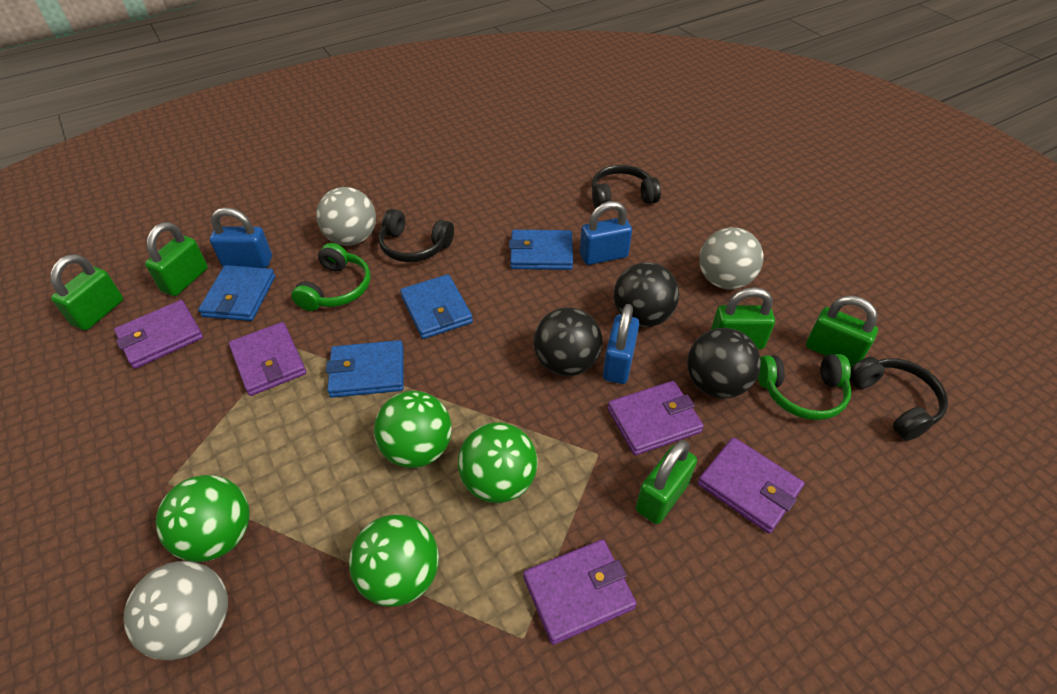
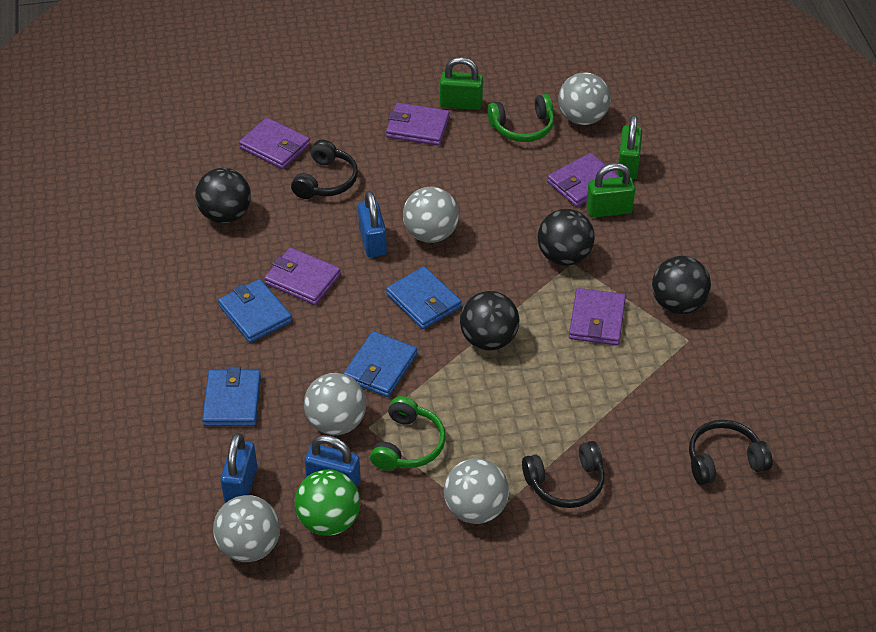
black ball: [534,307,602,376] [614,262,679,327] [687,328,761,399] = 3 -> [195,168,251,223] [460,291,519,350] [538,209,595,266] [652,256,711,314] = 4
green ball: [156,475,250,562] [349,514,439,607] [374,391,452,468] [458,422,537,503] = 4 -> [295,470,360,536] = 1
green padlock: [51,254,123,331] [145,222,208,296] [636,440,697,524] [711,287,775,349] [806,296,878,367] = 5 -> [440,57,483,110] [586,163,635,218] [617,115,642,179] = 3
grey ball: [123,561,228,660] [316,187,376,246] [699,227,763,290] = 3 -> [213,495,280,562] [304,373,366,435] [403,187,459,243] [444,458,509,524] [558,72,611,125] = 5

